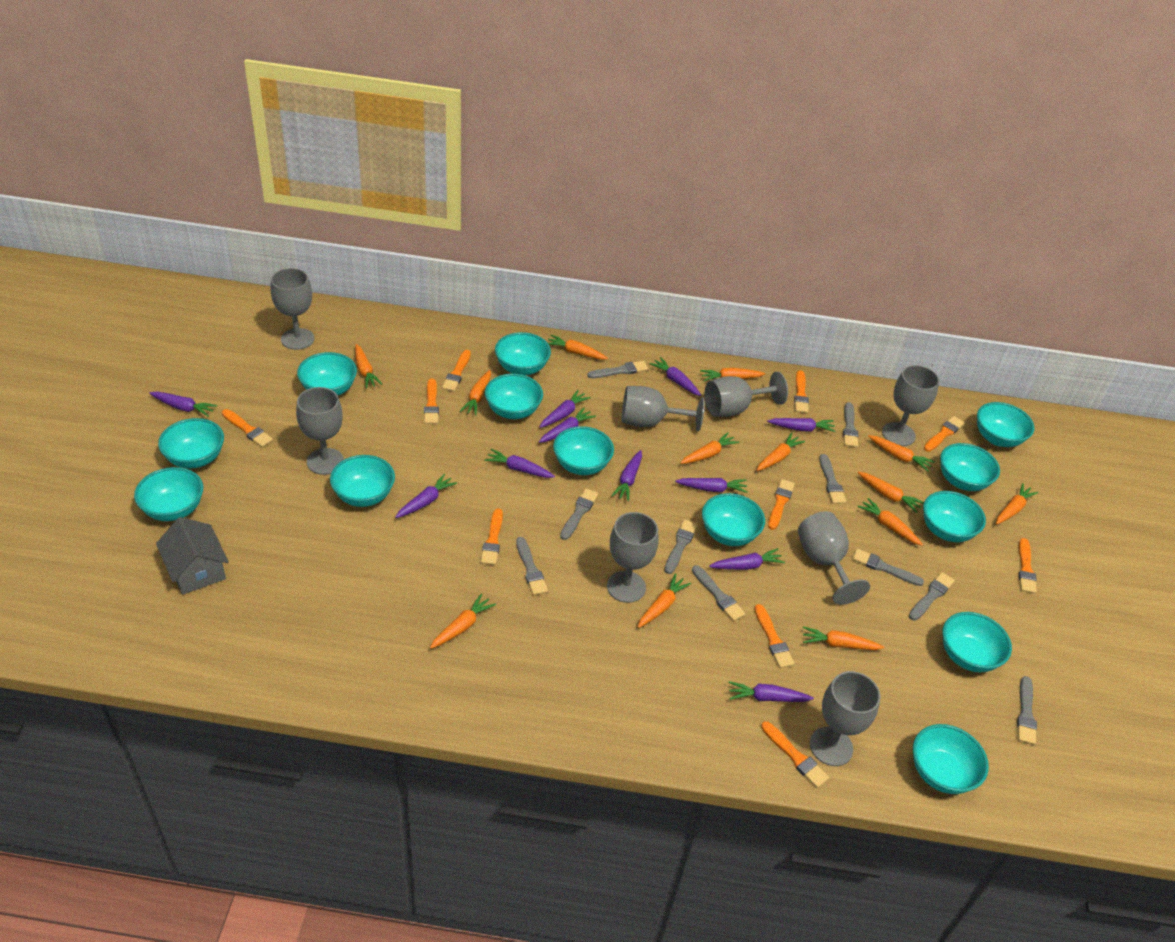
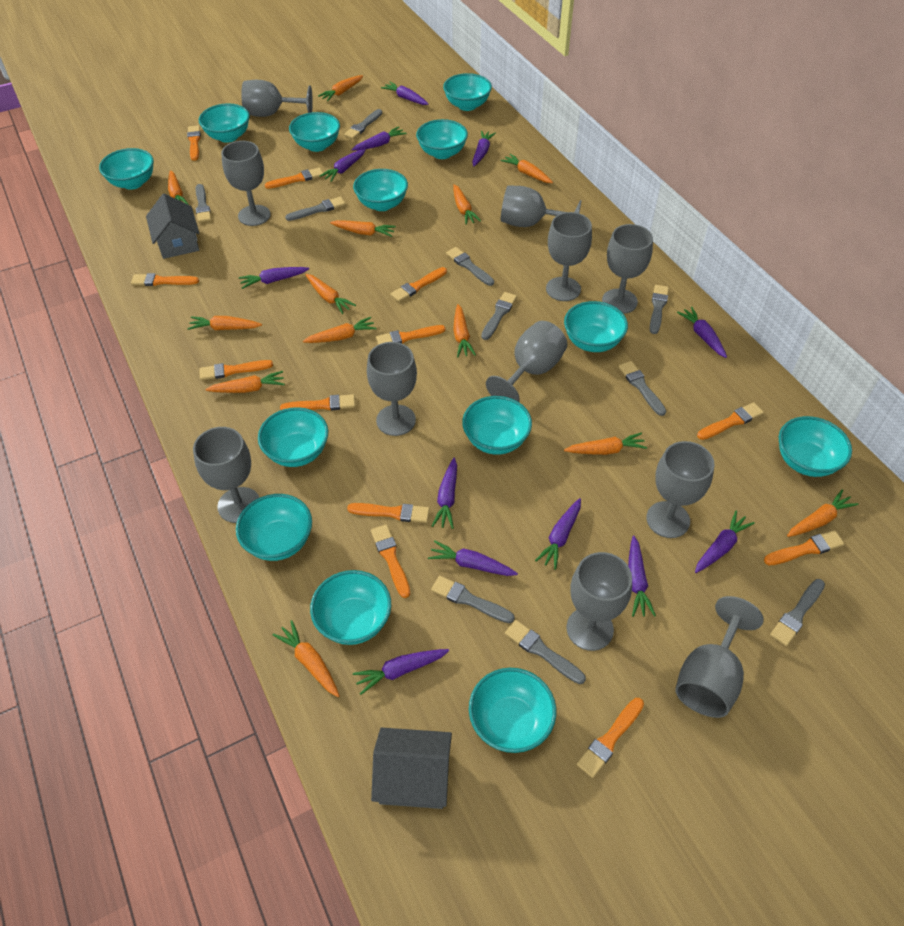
grey goblet: [271,268,314,350] [296,387,344,475] [607,512,658,603] [622,386,705,431] [704,372,788,417] [798,511,870,605] [810,671,881,766] [882,365,939,446] = 8 -> [193,427,260,523] [221,141,271,226] [241,80,313,117] [367,342,417,436] [486,321,567,402] [501,185,582,227] [546,212,592,301] [567,552,632,651] [602,224,653,314] [646,441,714,538] [675,596,764,718] = 11
grey house: [156,517,229,595] = 1 -> [146,194,199,259] [371,728,452,809] = 2
orange brush: [222,409,273,447] [424,379,439,424] [442,350,471,392] [480,508,503,565] [754,604,795,668] [761,721,829,788] [768,479,795,530] [794,370,809,413] [924,416,965,452] [1019,538,1037,594] = 10 -> [131,273,199,286] [187,125,201,161] [199,360,273,380] [265,168,323,189] [280,394,355,411] [347,503,430,523] [371,524,410,598] [376,325,446,345] [390,267,447,302] [577,698,644,778] [697,402,764,440] [764,530,845,565] = 12
purple carrot: [149,391,217,417] [395,474,457,518] [484,449,555,478] [539,407,596,443] [540,390,591,428] [611,450,642,501] [649,357,701,396] [675,478,748,493] [709,548,785,570] [728,681,814,702] [767,418,836,432] = 11 -> [239,267,309,289] [320,149,366,182] [351,126,407,151] [353,649,449,695] [381,82,428,105] [428,541,518,576] [432,458,457,529] [472,131,496,167] [535,498,581,570] [628,536,656,617] [677,307,727,358] [695,511,755,573] = 12

